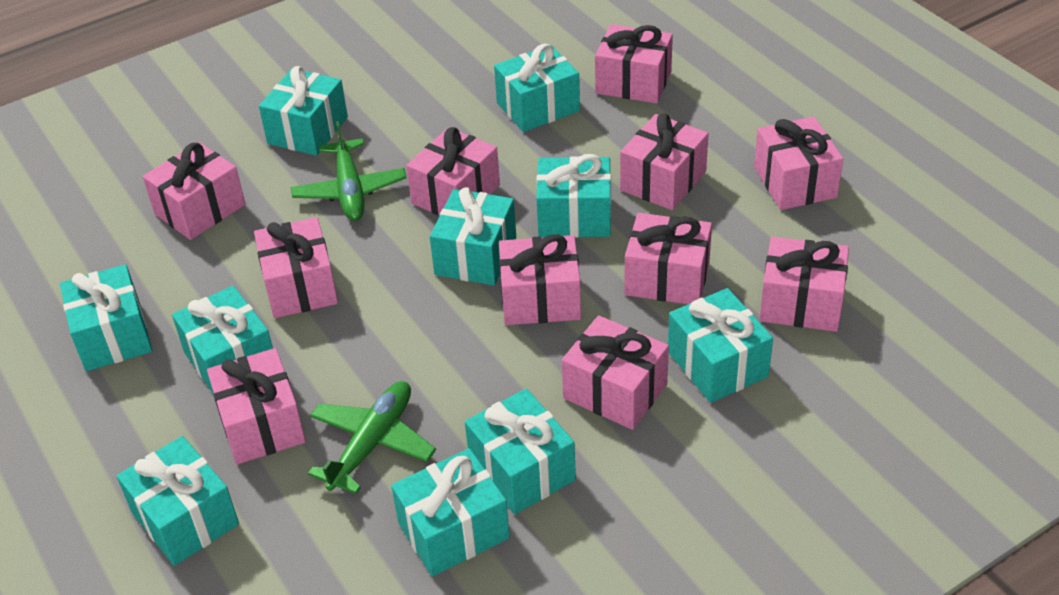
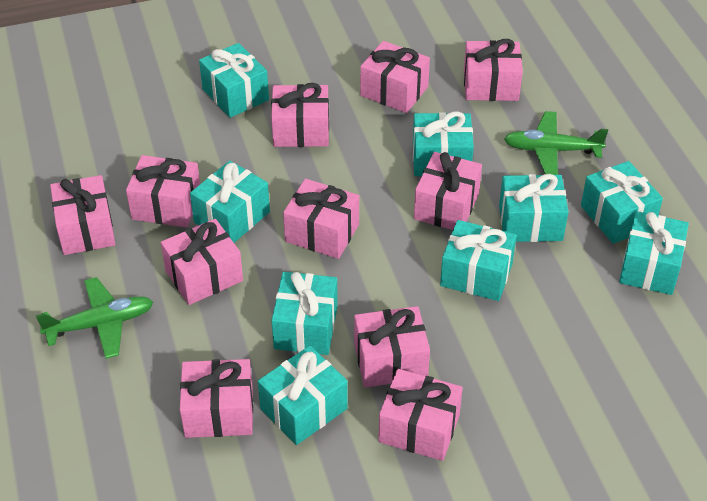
turquoise gift: [60,264,152,371] [117,436,239,566] [172,286,273,395] [259,66,348,156] [391,448,510,576] [430,187,516,286] [465,389,576,514] [494,43,580,132] [536,154,611,238] [668,288,773,403] = 10 -> [190,161,270,243] [199,43,269,118] [258,346,348,445] [271,272,338,355] [413,111,474,176] [440,220,517,301] [499,174,569,242] [581,161,663,244] [619,211,689,295] = 9

